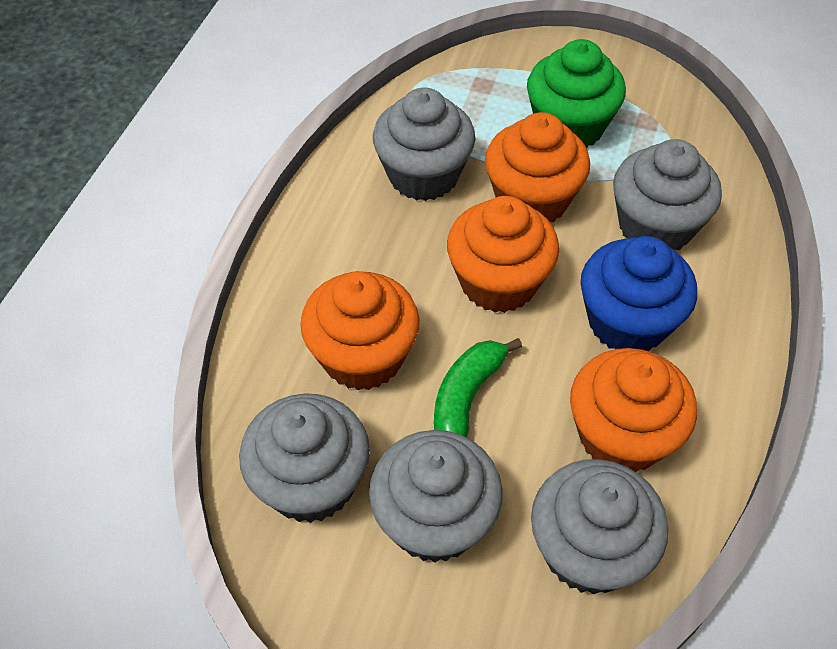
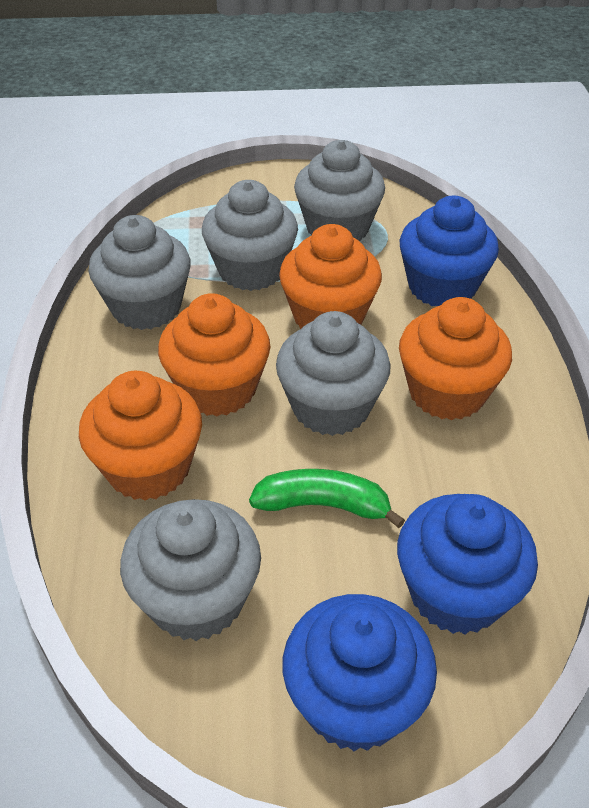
blue cupcake: [580,236,697,351] = 1 -> [283,594,437,751] [397,494,538,635] [400,196,499,306] = 3
green cupcake: [527,39,626,148] = 1 -> none = 0

